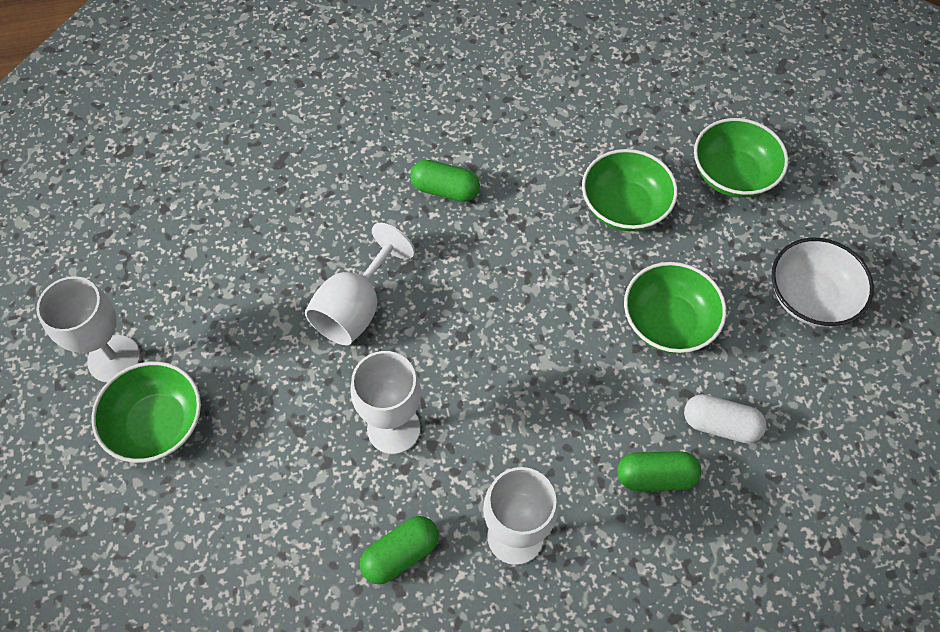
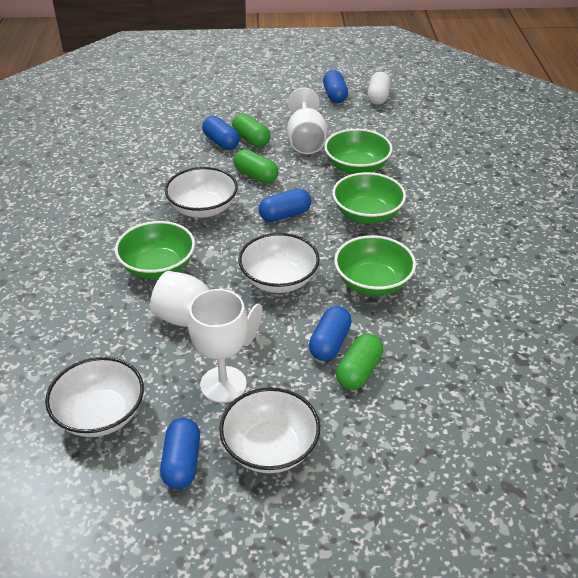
blue capsule: none = 0 -> [160,418,200,489] [202,116,240,150] [259,188,311,222] [309,306,352,361] [323,70,348,103] = 5
white bowl: [772,238,874,327] = 1 -> [45,357,144,437] [165,167,238,218] [219,387,320,473] [238,233,320,293] = 4
white goblet: [36,276,140,383] [305,223,415,346] [351,351,421,454] [483,467,558,565] = 4 -> [150,271,263,346] [188,289,248,403] [287,88,327,154] = 3

